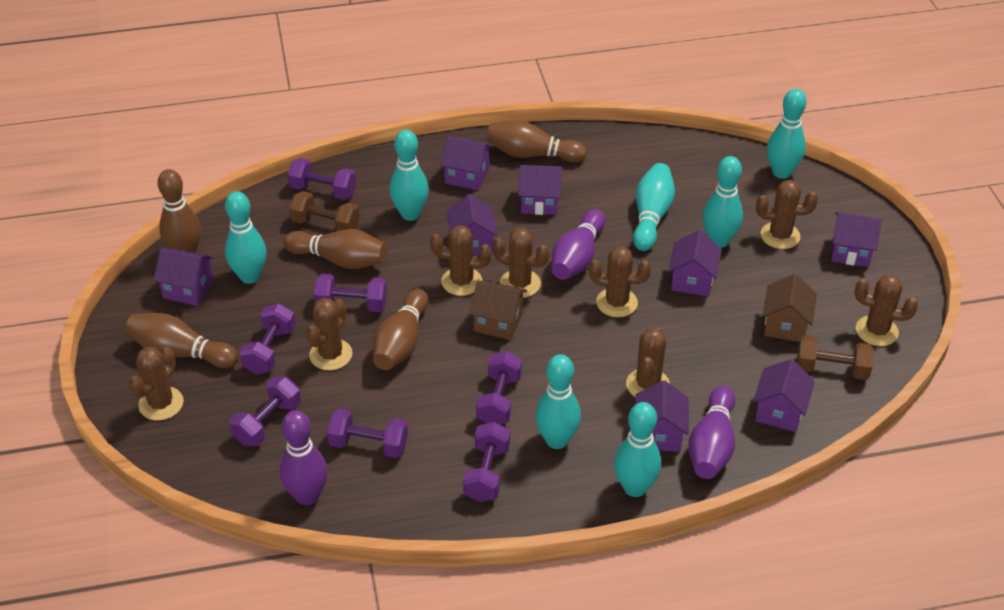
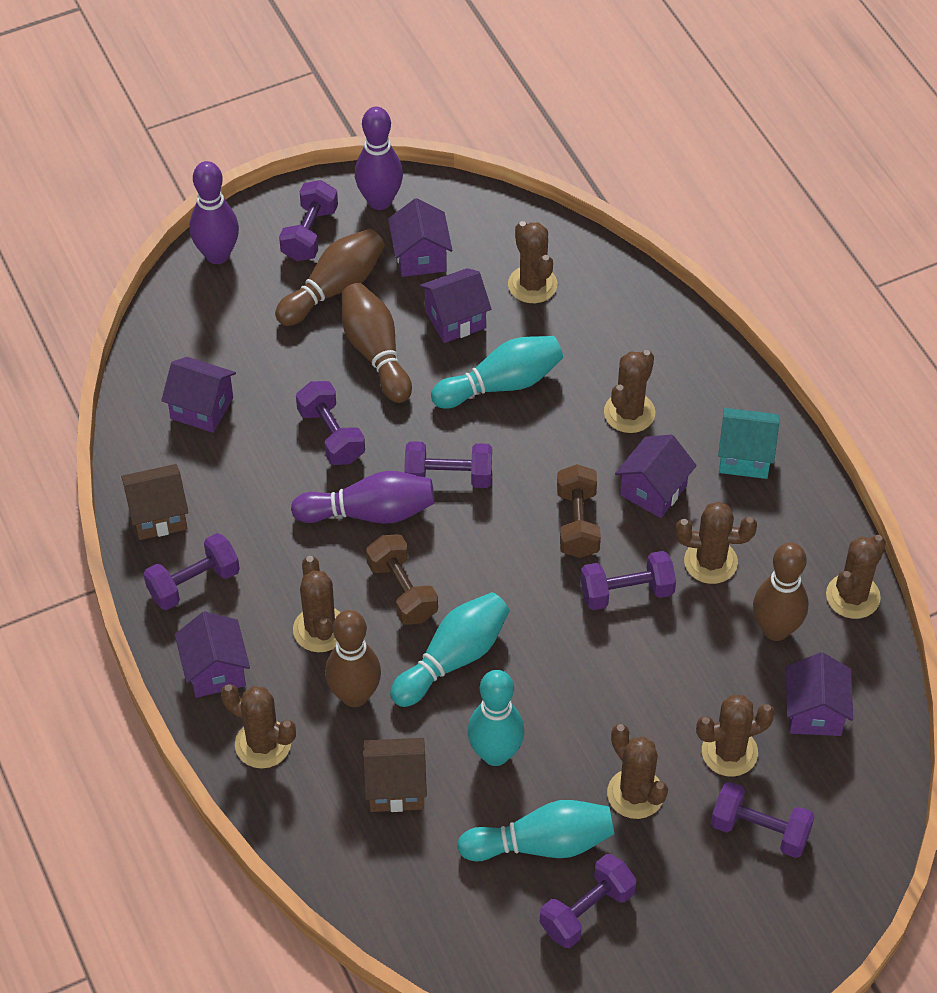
brown bowling pin: [125,313,238,368] [157,169,201,253] [283,229,387,269] [373,289,429,370] [486,120,587,163] = 5 -> [275,229,385,326] [325,610,381,707] [341,283,412,403] [753,542,809,641] = 4
purple house: [154,248,214,306] [441,136,493,190] [447,194,498,256] [519,165,562,215] [635,380,689,452] [668,230,722,297] [753,359,815,432] [831,212,882,267] = 8 -> [161,357,236,433] [175,611,250,698] [388,198,452,277] [419,268,491,343] [615,434,697,518] [786,652,853,736] = 6
turquoise bowling pin: [225,191,267,284] [389,130,429,221] [535,354,581,449] [614,402,661,497] [633,163,675,251] [703,156,743,248] [767,89,807,179] = 7 -> [390,592,509,707] [431,336,563,409] [457,800,614,861] [468,670,524,766] = 4
turquoise house: none = 0 -> [718,408,779,479] = 1

